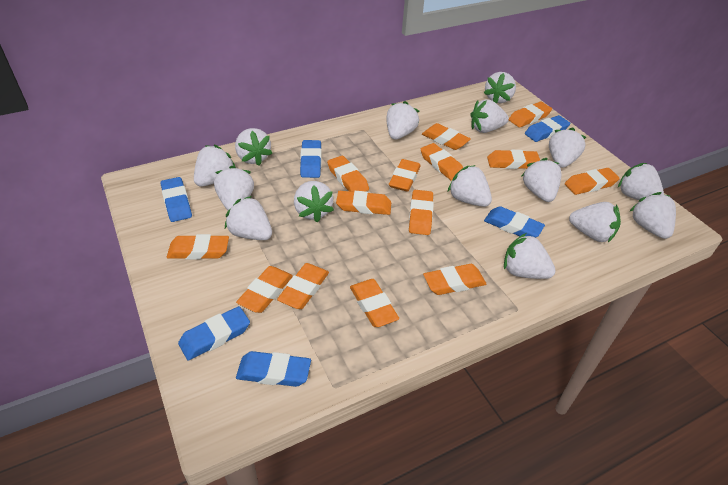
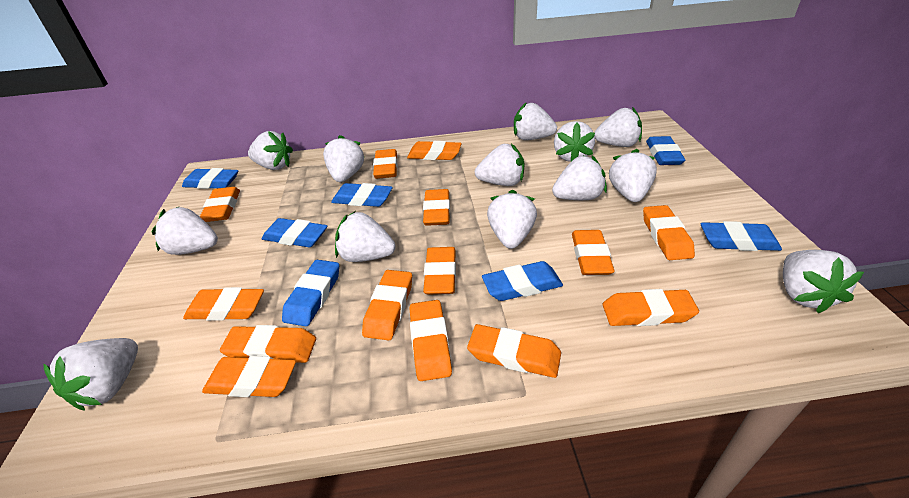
blue eraser: [161,177,192,222] [178,306,250,361] [236,351,311,387] [300,140,321,178] [484,206,545,238] [525,115,570,142] = 6 -> [182,168,239,189] [262,218,327,247] [282,260,339,326] [331,183,393,207] [482,261,563,301] [646,136,686,165] [701,221,782,251] = 7
white strawberry: [194,145,235,187] [214,166,254,210] [225,196,272,240] [235,128,272,166] [294,181,334,222] [386,101,419,140] [448,165,492,207] [470,99,509,133] [484,72,516,103] [504,233,556,279] [522,158,562,202] [549,128,587,168] [569,202,621,242] [618,163,664,200] [629,192,676,239] = 15 -> [44,338,138,411] [152,207,218,255] [248,131,293,170] [323,135,365,182] [335,211,395,262] [475,144,524,186] [487,190,537,249] [514,102,557,140] [552,155,607,200] [554,121,595,162] [594,107,642,147] [609,149,657,202] [783,250,864,313] = 13

